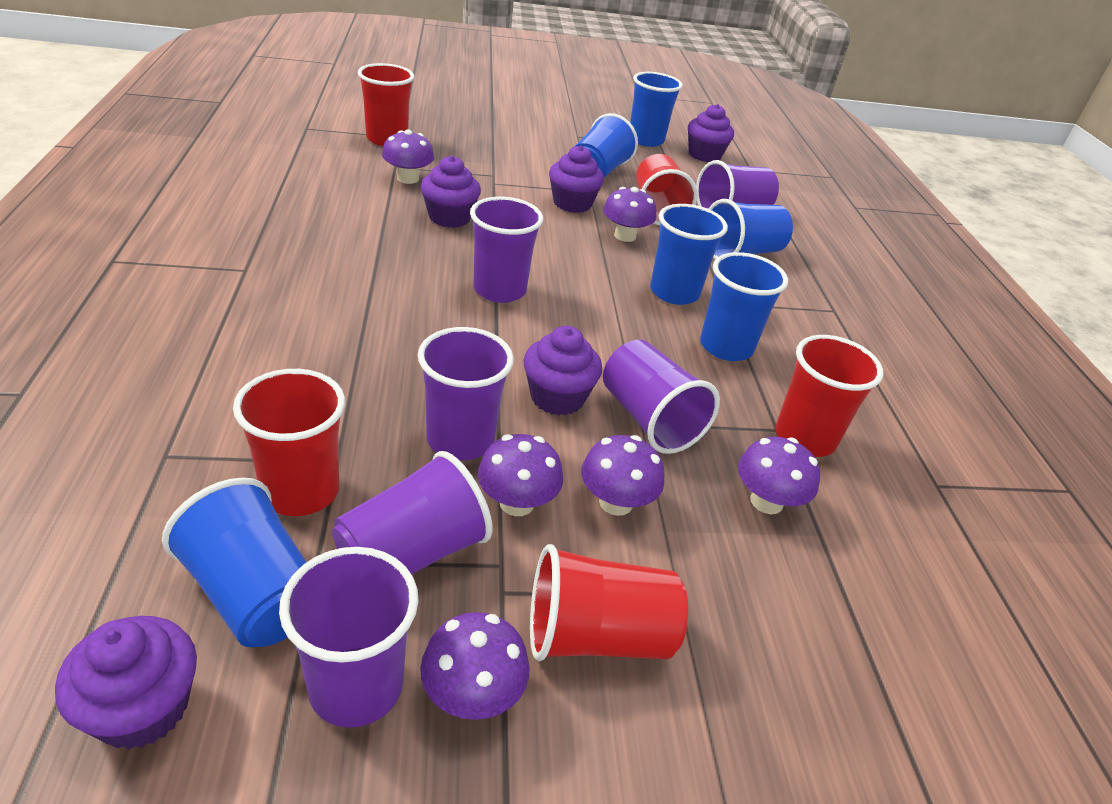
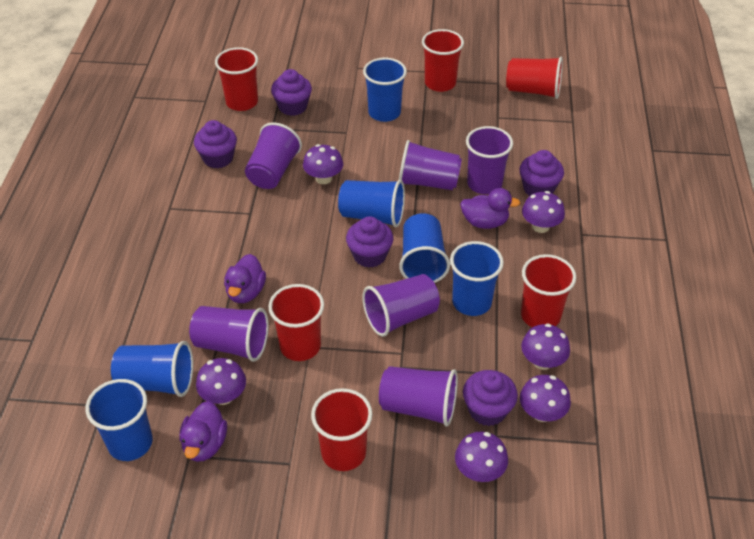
purple duck: none = 0 -> [180,401,227,462] [224,254,266,303] [460,188,520,229] = 3
red cup: [233,369,345,516] [358,63,414,146] [530,544,688,661] [636,154,697,226] [776,335,883,457] = 5 -> [215,47,258,111] [268,284,324,361] [311,388,373,471] [422,29,464,92] [506,57,563,99] [521,254,576,328] = 6

